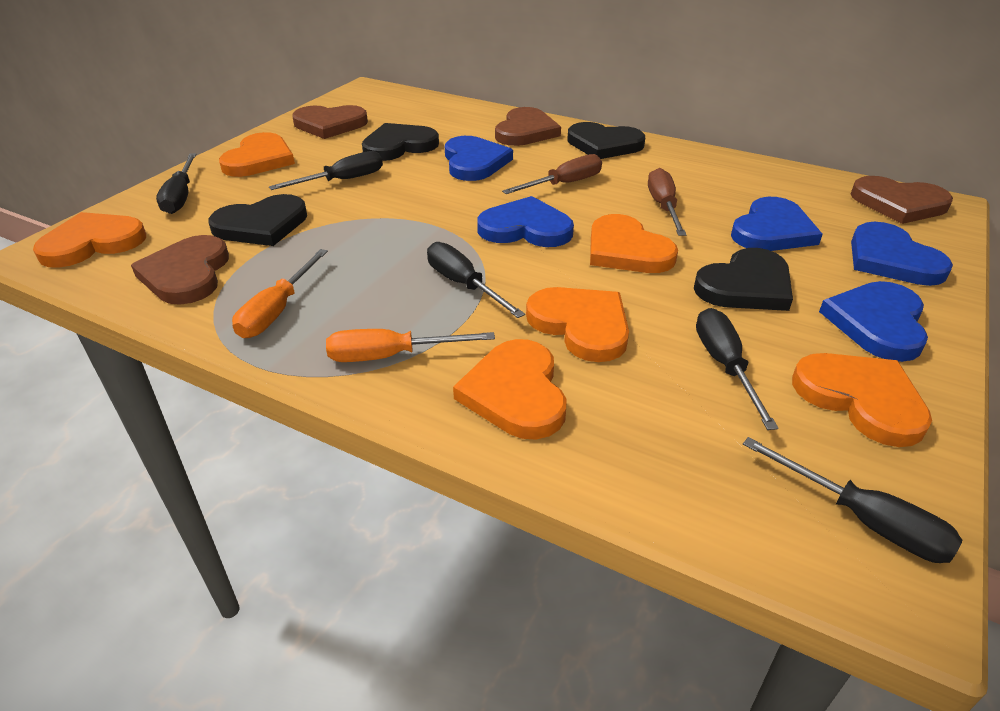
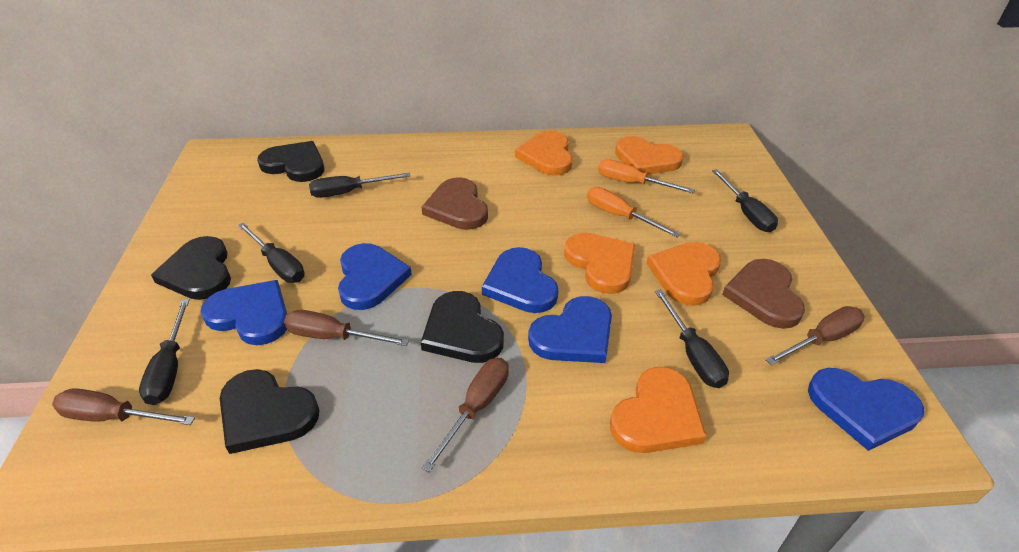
brown heart: [131,235,229,305] [292,105,368,139] [495,107,561,146] [851,176,953,224] = 4 -> [422,177,488,230] [722,259,805,329] = 2
brown screwdriver: [502,154,602,194] [648,168,686,236] = 2 -> [52,388,195,425] [284,310,409,346] [422,358,509,472] [766,306,865,365] = 4
orange heart: [33,212,146,268] [219,132,295,177] [453,339,566,439] [526,287,629,362] [590,214,678,273] [792,353,932,447] = 6 -> [515,131,573,176] [564,233,636,294] [610,367,707,453] [615,136,684,175] [646,242,721,306] = 5

